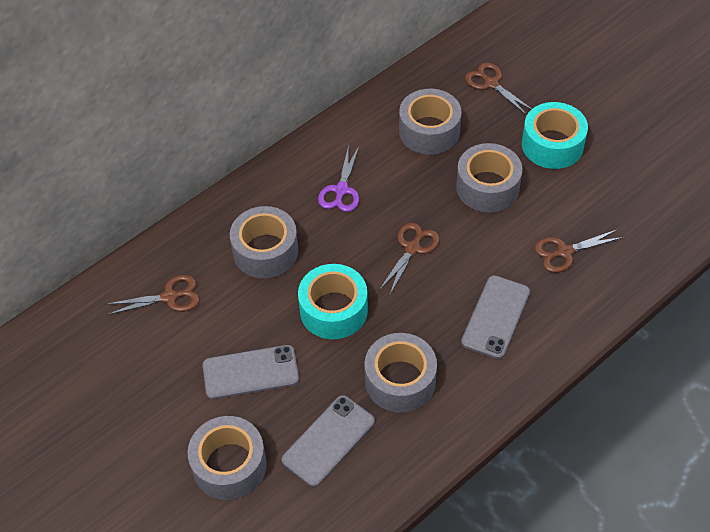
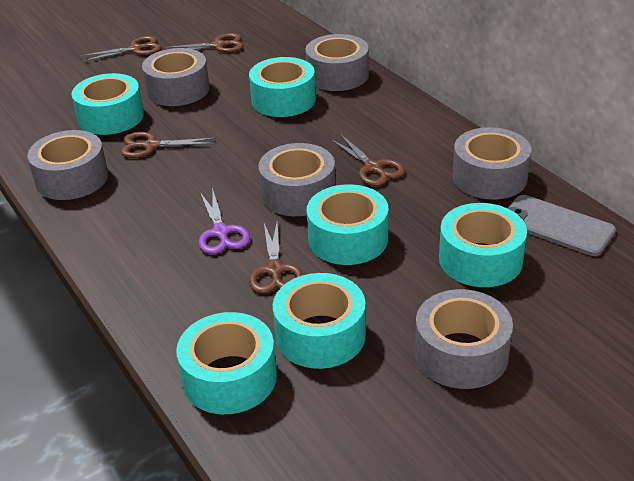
brown scissors: [107,275,200,315] [379,223,439,296] [465,63,532,115] [534,229,624,273] = 4 -> [80,36,161,62] [121,132,216,158] [163,33,244,53] [249,222,303,294] [330,134,405,186] = 5
grey phone: [203,345,299,399] [282,395,375,487] [461,275,530,359] = 3 -> [508,195,616,256] = 1
grey tape: [188,416,267,500] [230,206,298,278] [364,333,437,413] [399,89,462,155] [456,143,522,212] = 5 -> [27,130,108,200] [142,48,209,106] [258,143,336,216] [305,34,369,91] [415,289,513,389] [452,127,531,200] = 6
turquoise tape: [298,264,368,339] [522,102,588,169] = 2 -> [72,73,144,135] [176,312,277,414] [249,57,316,117] [273,273,366,369] [307,184,388,265] [439,203,527,287] = 6

